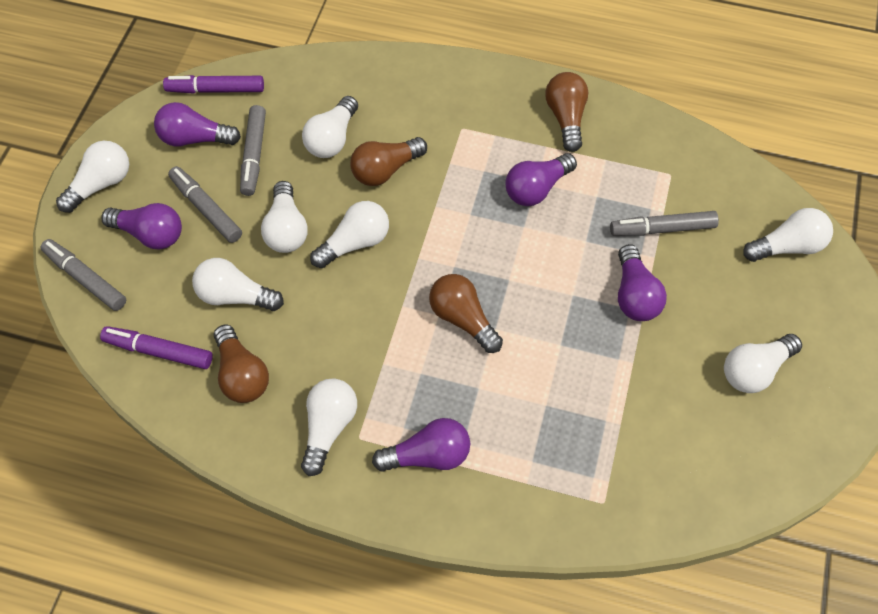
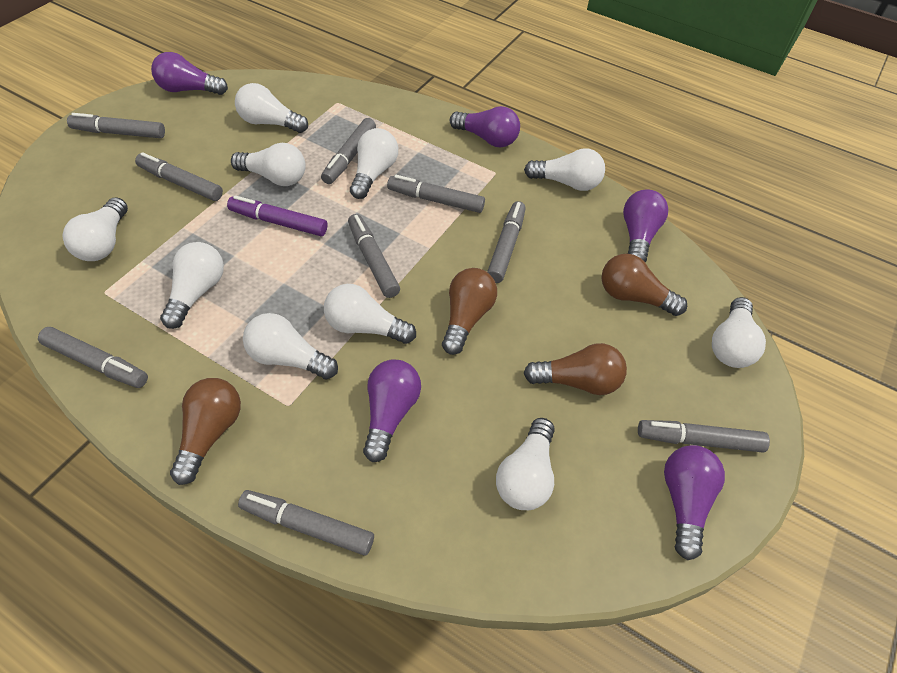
grey marker: [40,239,126,311] [168,166,242,243] [240,105,266,196] [610,211,719,236] = 4 -> [38,327,148,388] [67,113,165,138] [135,152,223,201] [238,490,374,556] [321,118,376,184] [348,214,400,298] [387,175,485,213] [487,201,526,283] [638,420,770,453] = 9
purple marker: [100,326,213,369] [163,75,264,94] = 2 -> [227,195,327,236] = 1
white light bulb: [56,141,129,213] [192,258,284,311] [261,181,308,253] [301,378,357,476] [302,96,358,158] [310,201,389,268] [724,334,802,393] [743,208,833,262] = 8 -> [63,197,128,261] [160,242,224,329] [231,143,306,186] [235,83,308,133] [243,313,338,379] [324,284,416,344] [350,128,398,199] [496,418,555,510] [524,148,605,191] [712,297,766,368] = 10

